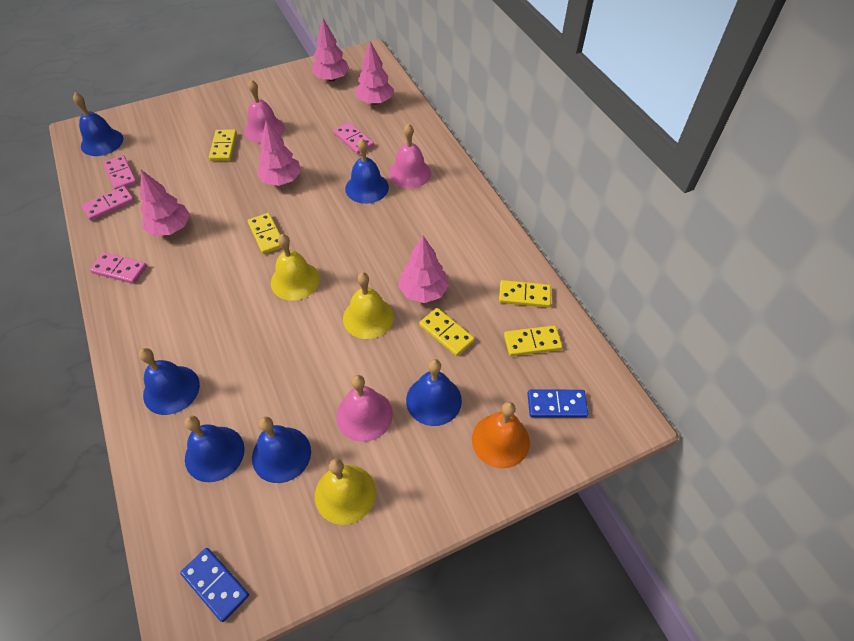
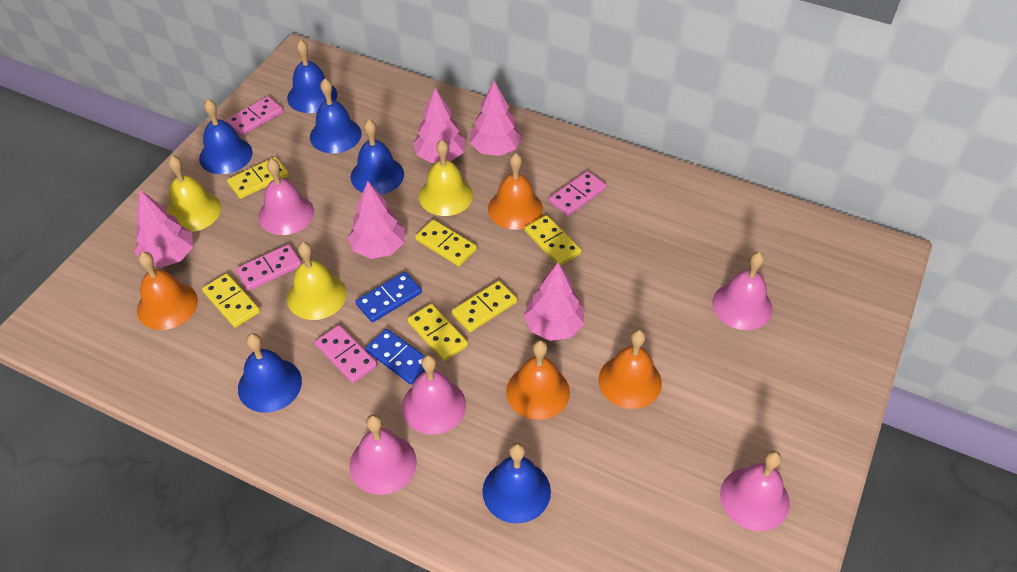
orange bell: [472,402,530,468] = 1 -> [137,252,198,330] [488,153,543,230] [506,340,570,420] [598,330,662,409] = 4
pink bell: [244,80,285,143] [336,375,393,442] [389,123,431,188] = 3 -> [258,158,314,235] [349,414,417,495] [402,355,466,435] [712,252,772,330] [720,451,790,531] = 5
yellow domino: [209,129,237,161] [248,213,281,254] [419,308,475,356] [499,280,551,308] [504,325,562,356] = 5 -> [202,273,260,328] [227,157,289,199] [407,304,468,361] [415,220,477,266] [452,281,517,332] [525,215,582,265] = 6

